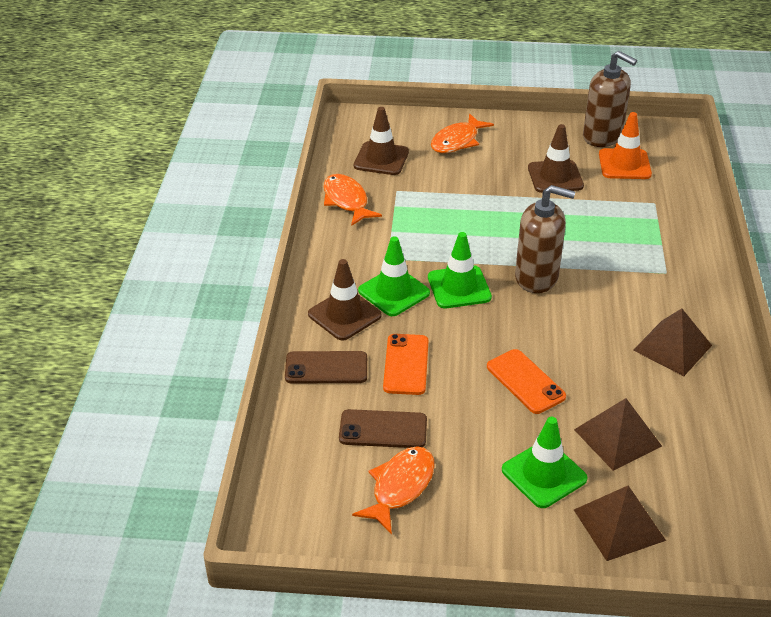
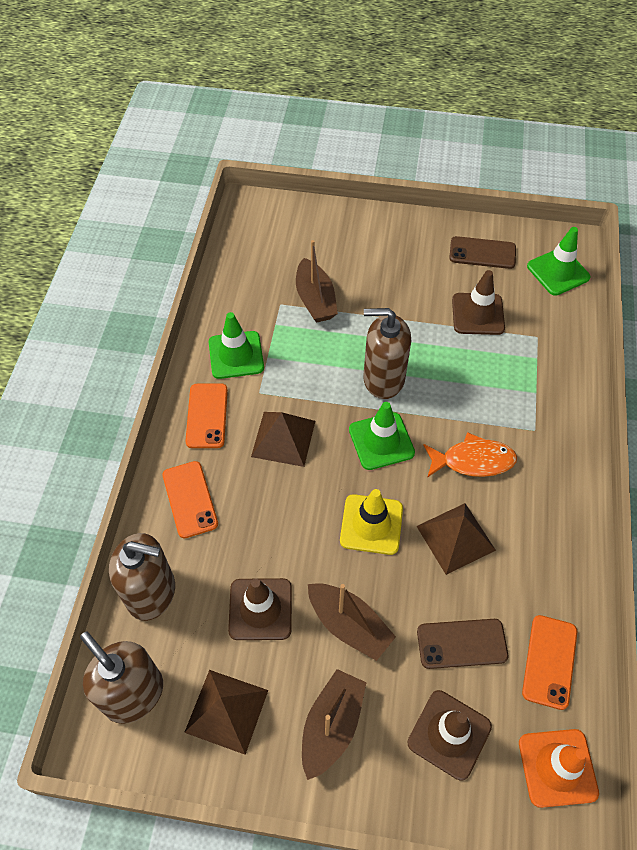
brown boat: none = 0 -> [296,240,338,323] [302,669,367,780] [308,583,396,661] = 3
brown soap dispenser: [515,185,575,293] [583,51,637,147] = 2 -> [80,631,163,724] [109,533,175,621] [363,308,411,399] = 3
orange fish: [323,174,382,226] [352,446,435,534] [431,113,494,153] = 3 -> [423,432,517,478] = 1
orange phone: [383,334,429,395] [487,349,566,414] = 2 -> [162,461,218,538] [185,383,228,448] [522,615,577,710] = 3
yellow traffic cone: none = 0 -> [340,489,403,555] = 1

